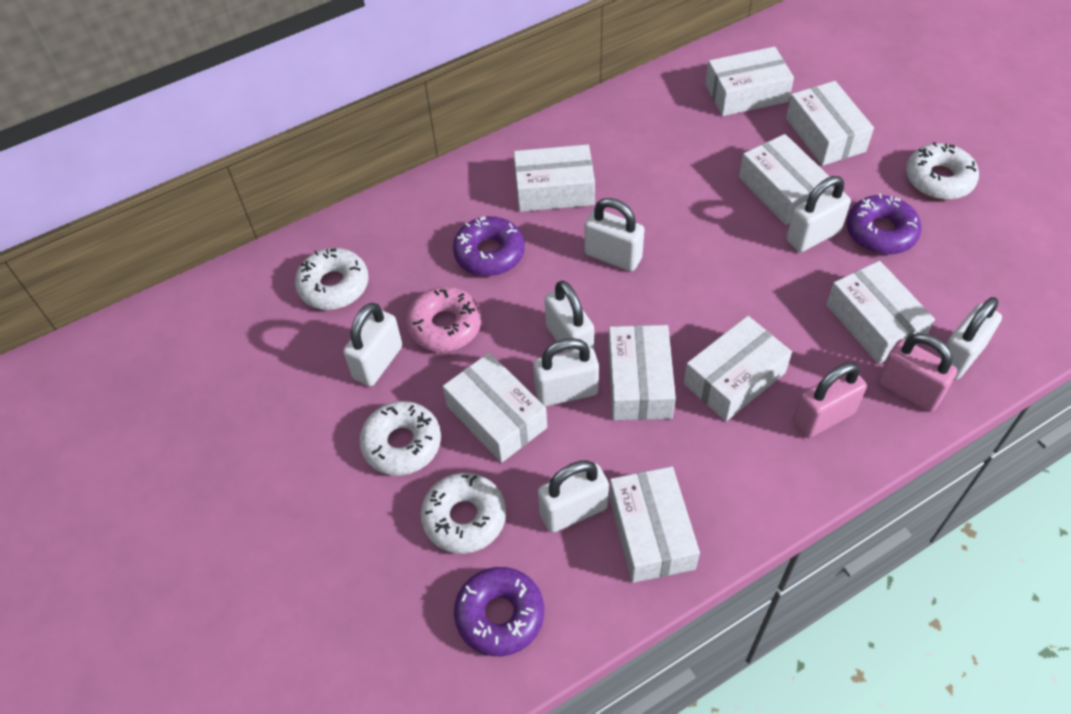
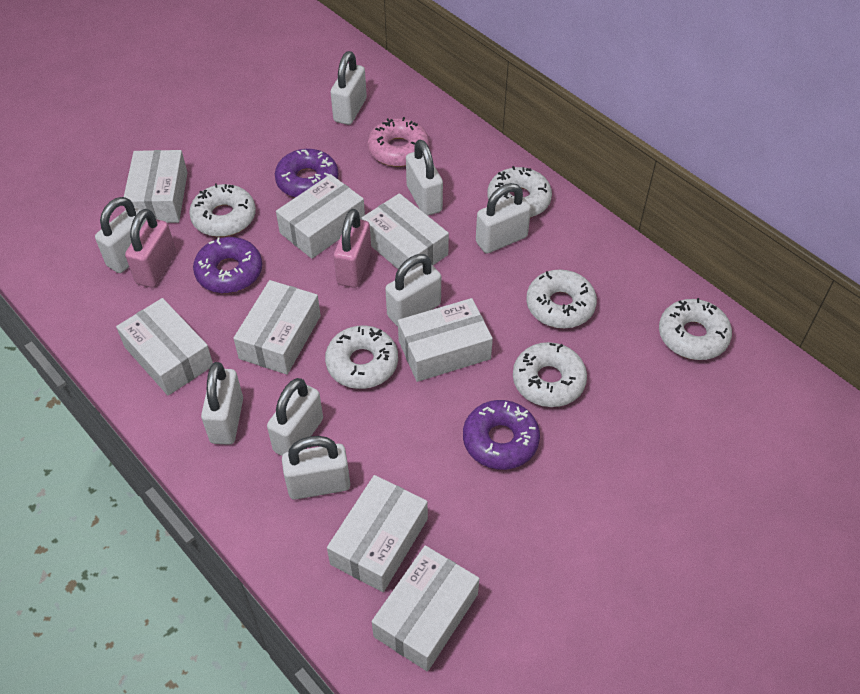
white box: [443,353,547,463] [514,145,595,212] [608,325,676,420] [609,466,700,583] [684,316,792,421] [705,47,794,116] [739,134,832,225] [786,81,874,166] [826,261,935,364] = 9 -> [116,298,213,396] [124,150,188,223] [233,280,321,374] [276,174,365,259] [327,475,428,592] [362,193,449,274] [372,545,480,672] [398,298,493,382] = 8
white donut: [295,248,368,310] [359,401,441,476] [421,473,506,554] [906,142,979,200] = 4 -> [189,183,256,237] [325,325,398,389] [488,166,552,218] [513,342,587,407] [526,270,597,328] [659,298,732,360] = 6
white padlock: [343,303,402,387] [533,338,599,407] [538,460,609,533] [545,280,594,352] [584,198,645,272] [786,176,851,252] [939,297,1002,380] = 7 -> [95,197,147,273] [201,362,243,445] [267,378,323,456] [282,436,350,500] [331,51,367,125] [385,254,441,326] [406,140,443,216] [476,183,531,253] = 8

